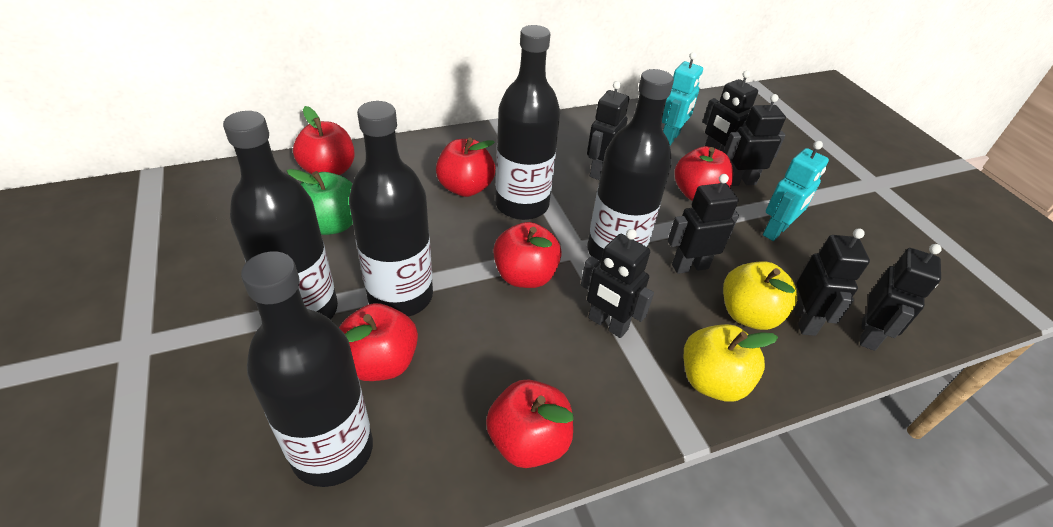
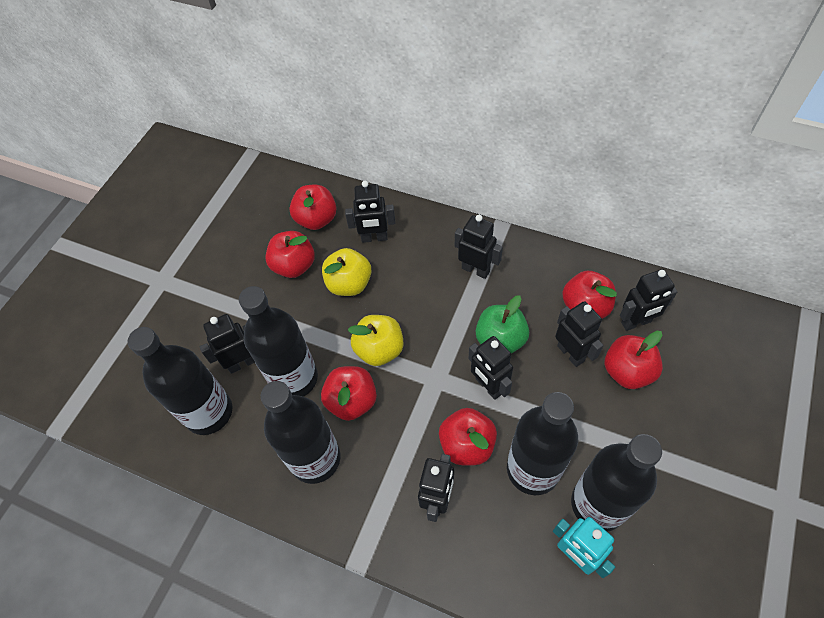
turquoise robot: [662,52,703,145] [763,141,829,241] = 2 -> [553,517,615,578] = 1

